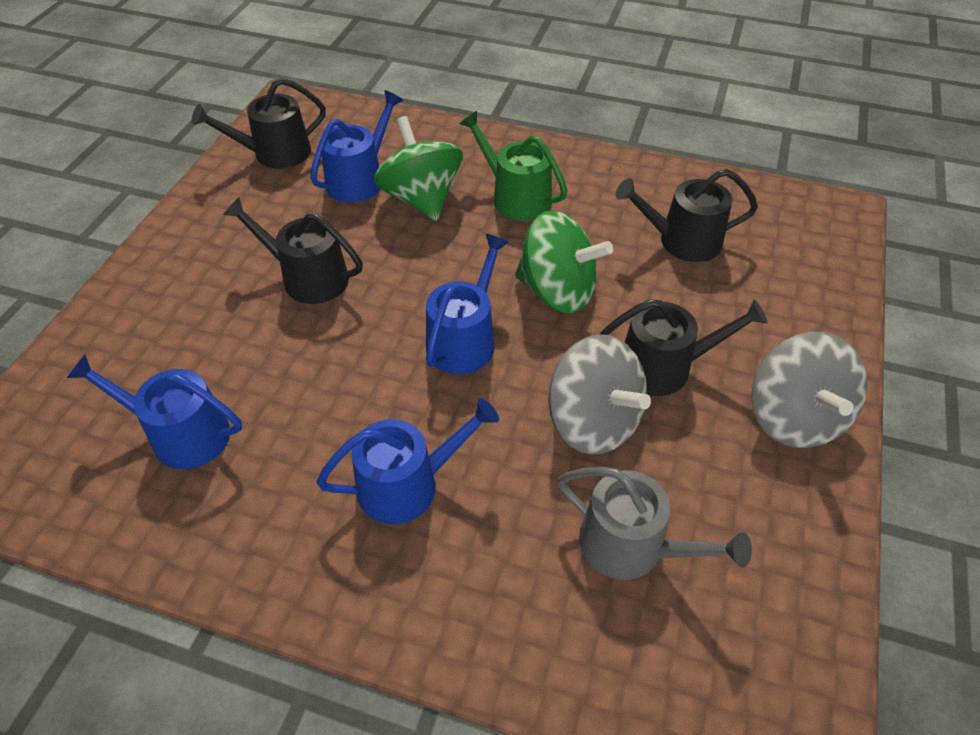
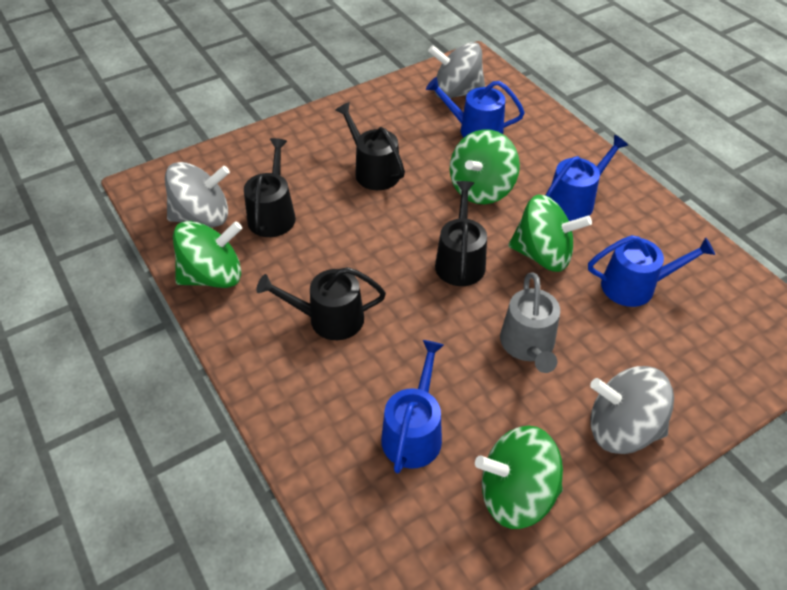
green spinning top: [374,116,463,221] [515,210,613,313] = 2 -> [173,221,242,288] [450,129,520,204] [475,426,563,529] [508,195,592,272] = 4
green watering can: [459,111,567,221] = 1 -> none = 0
grey spinning top: [548,334,651,455] [751,332,868,448] = 2 -> [165,162,230,227] [428,42,485,98] [590,366,674,454] = 3

